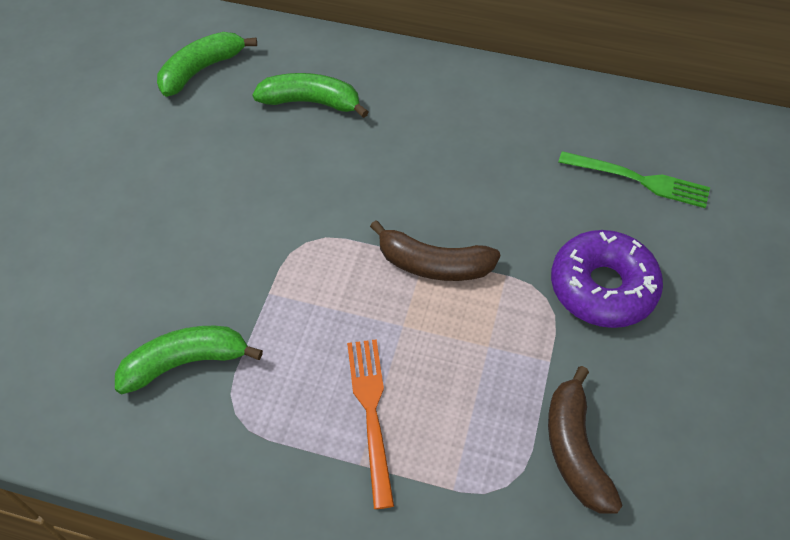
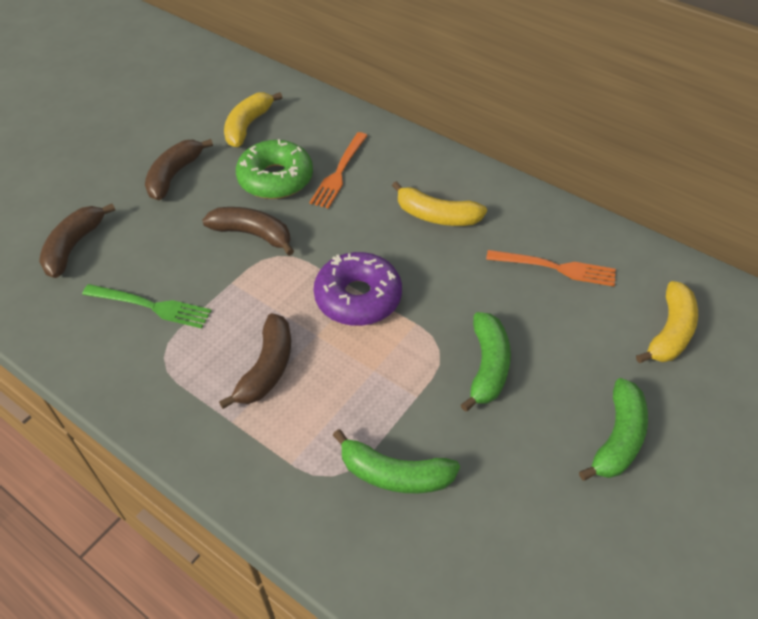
brown banana: [370,220,500,281] [548,366,623,514] = 2 -> [39,203,115,278] [145,139,213,200] [202,207,294,256] [219,313,291,409] = 4
green donut: none = 0 -> [236,139,313,199] = 1
orange fork: [347,339,394,509] = 1 -> [309,132,368,209] [486,250,616,286] = 2
yellow banana: none = 0 -> [224,92,283,147] [392,181,487,226] [636,281,698,363] = 3

